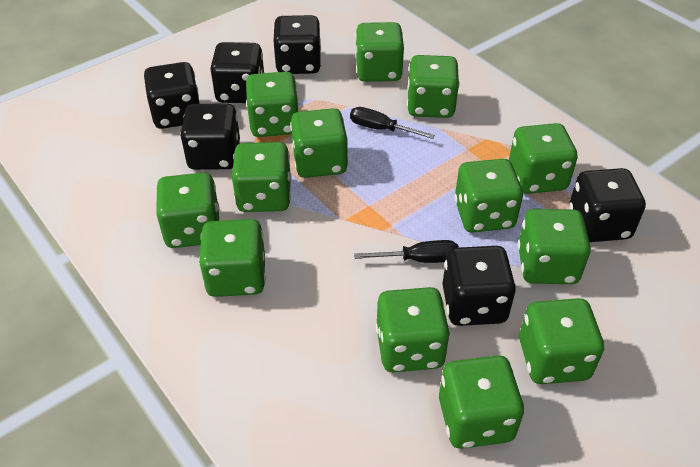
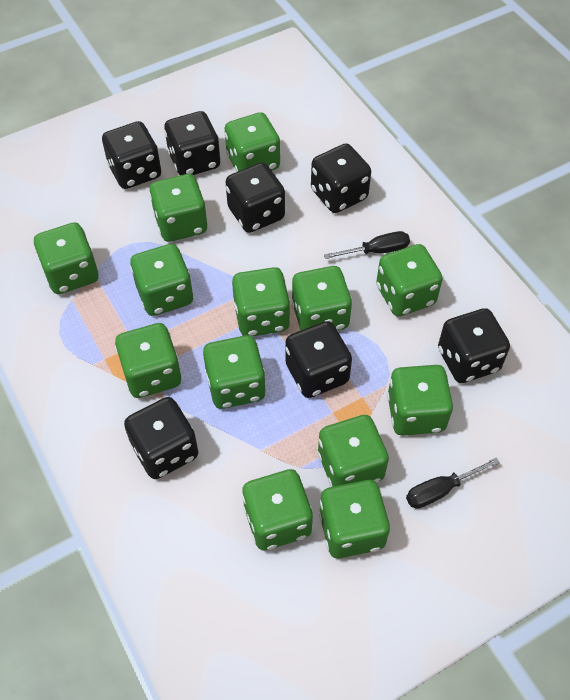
black dice: [144,62,200,129] [180,103,240,170] [211,42,265,103] [273,15,321,74] [442,246,516,326] [569,168,646,242] = 6 -> [102,121,161,189] [124,397,198,479] [164,111,220,175] [226,163,285,233] [285,321,352,398] [311,143,371,213] [438,308,510,383] = 7

